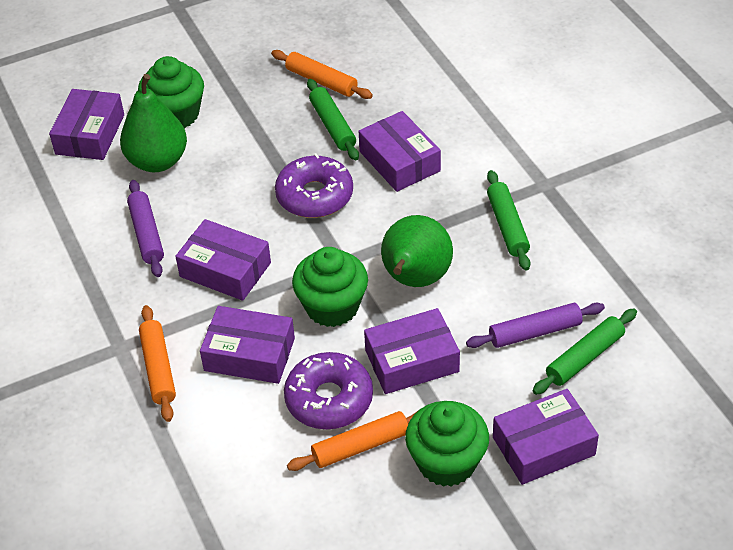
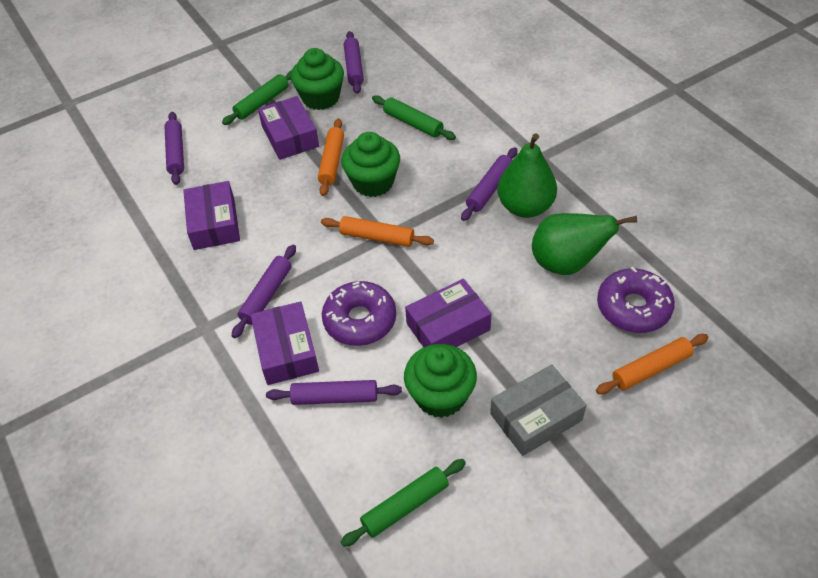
grey box: none = 0 -> [490,364,586,456] = 1
purple box: [49,89,124,160] [175,219,271,301] [200,306,295,384] [359,111,441,192] [364,308,460,394] [493,389,599,485] = 6 -> [183,181,240,250] [251,301,319,385] [258,96,319,160] [405,279,492,347] = 4
purple rolling pin: [127,180,164,277] [466,303,605,348] = 2 -> [165,112,184,185] [232,245,296,338] [266,380,402,405] [344,31,364,94] [461,147,517,221] = 5

